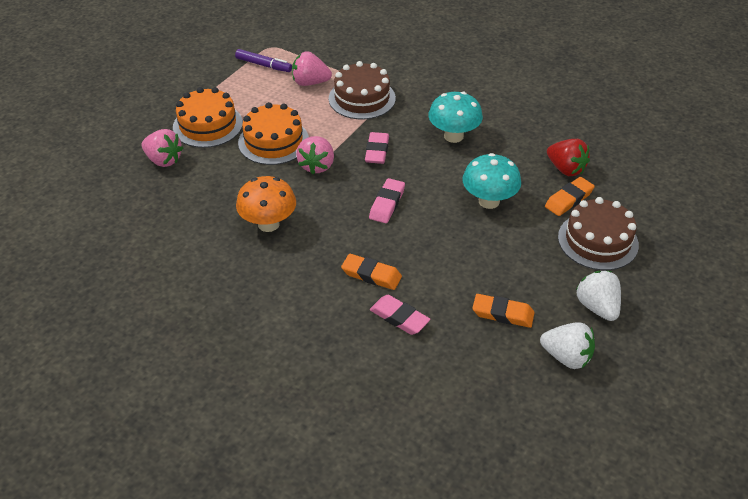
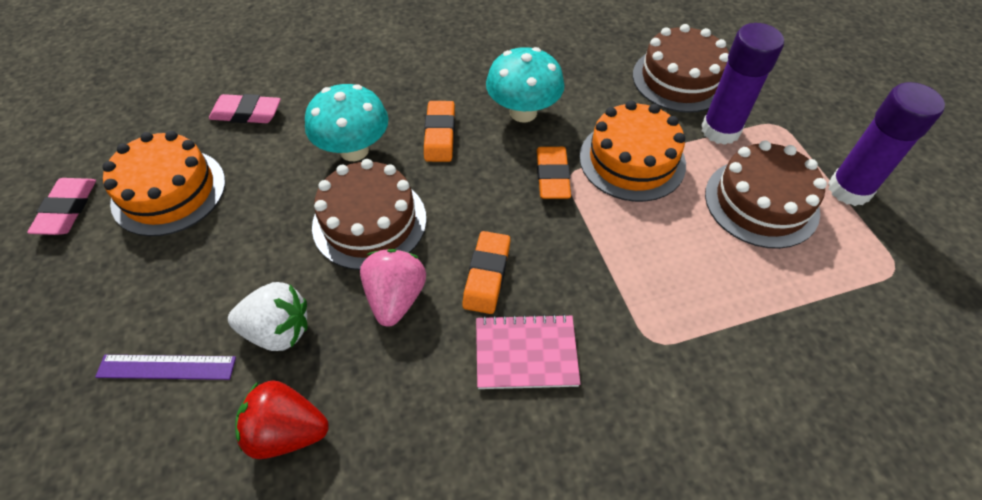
brown cake: [329,61,396,119] [558,197,639,270] = 2 -> [312,159,427,270] [633,24,729,113] [705,140,827,249] = 3
orange mushroom: [236,176,296,232] = 1 -> none = 0
pink eraser: [365,132,389,164] [369,178,405,223] [370,295,430,335] = 3 -> [27,178,96,235] [209,94,281,123] = 2
pink notebook: none = 0 -> [476,314,580,389] = 1
pink strawberry: [142,129,183,167] [292,51,332,86] [296,136,334,174] = 3 -> [360,249,426,326] = 1
purple glue stick: none = 0 -> [701,23,784,145] [828,82,945,206] = 2
purple marker: [235,49,292,72] = 1 -> none = 0
purple ruler: none = 0 -> [95,355,236,380] = 1
white strawberry: [540,322,595,369] [576,271,621,321] = 2 -> [228,282,308,351] = 1

